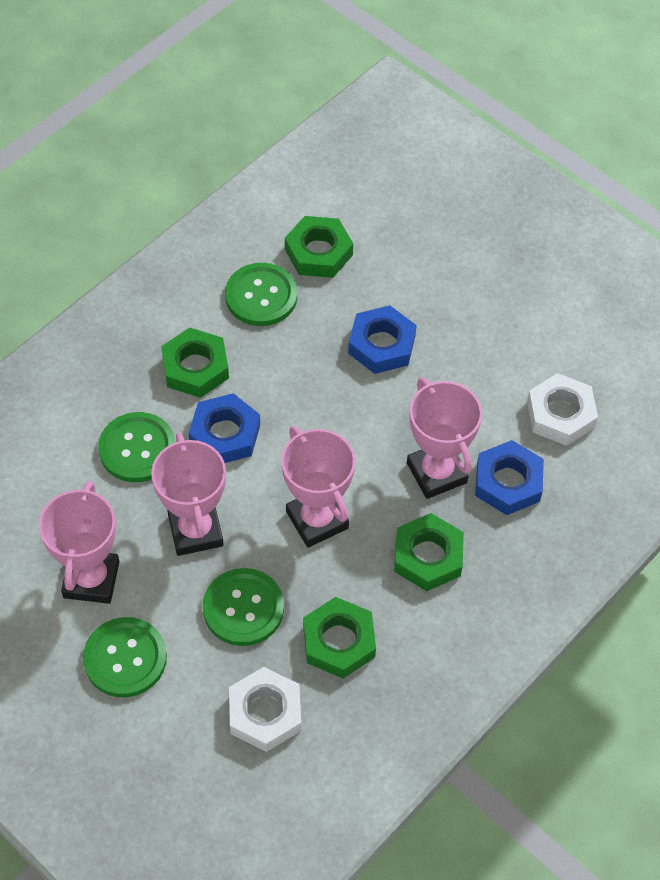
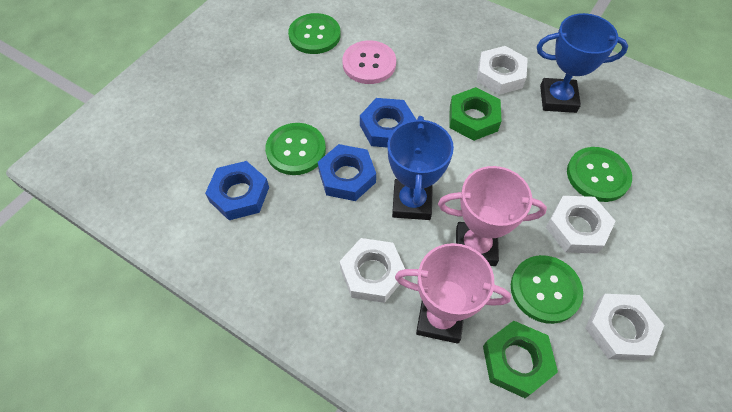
blue trophy: none = 0 -> [388,116,454,220] [537,13,628,113] = 2
green nut: [161,328,229,398] [285,216,353,278] [303,597,376,678] [394,513,464,591] = 4 -> [449,87,502,141] [483,321,558,398] = 2
pink button: none = 0 -> [342,40,396,84] = 1
pink trophy: [39,481,119,604] [151,433,226,556] [281,426,355,548] [407,378,482,499] = 4 -> [395,243,511,344] [438,166,547,266] = 2
white nut: [229,667,301,752] [527,373,598,446] = 2 -> [340,238,405,303] [477,46,528,95] [546,196,616,254] [585,294,664,361] = 4

